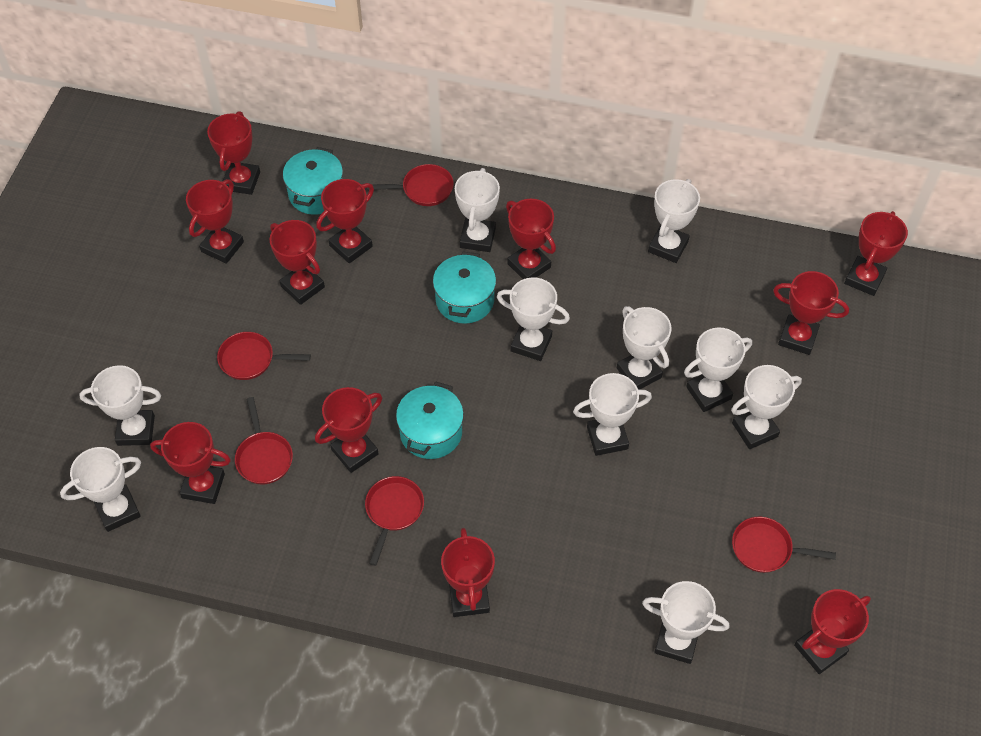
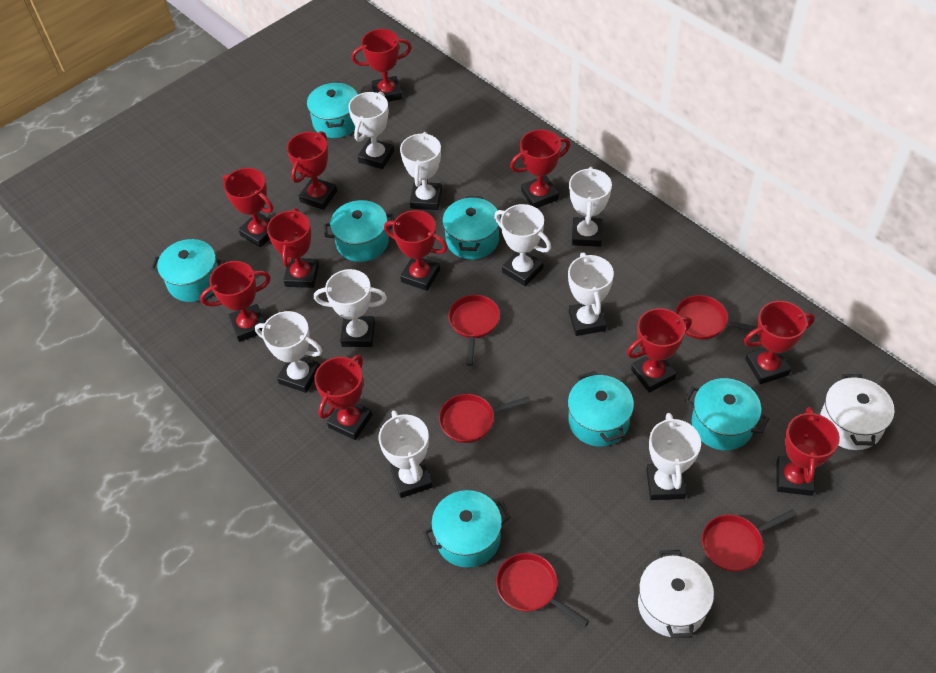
turquoise pot: [283,147,343,215] [396,381,464,459] [433,252,496,324] = 3 -> [151,239,225,302] [307,82,358,138] [324,200,394,262] [423,490,510,568] [443,196,500,260] [568,371,634,447] [685,378,769,450] = 7
white pot: none = 0 -> [638,550,714,638] [820,374,894,450] = 2
white trophy: [60,447,141,532] [79,365,161,446] [455,168,500,252] [497,277,570,361] [573,373,652,456] [617,306,672,390] [642,581,729,664] [648,179,700,263] [684,327,752,412] [731,365,802,449] = 10 -> [255,311,322,393] [314,269,387,347] [348,92,394,169] [378,410,433,498] [400,132,442,210] [494,204,551,286] [568,253,614,336] [569,167,612,247] [646,413,701,500] = 9

